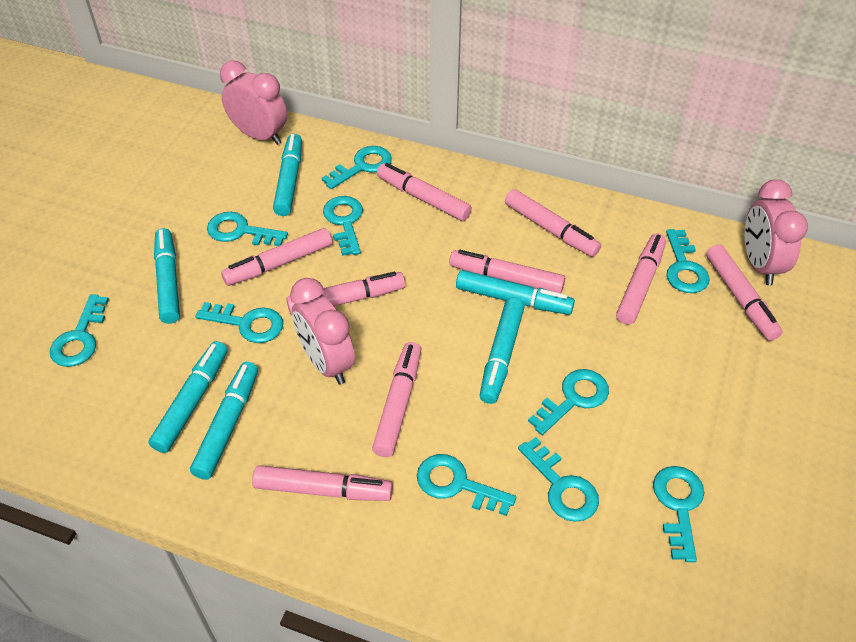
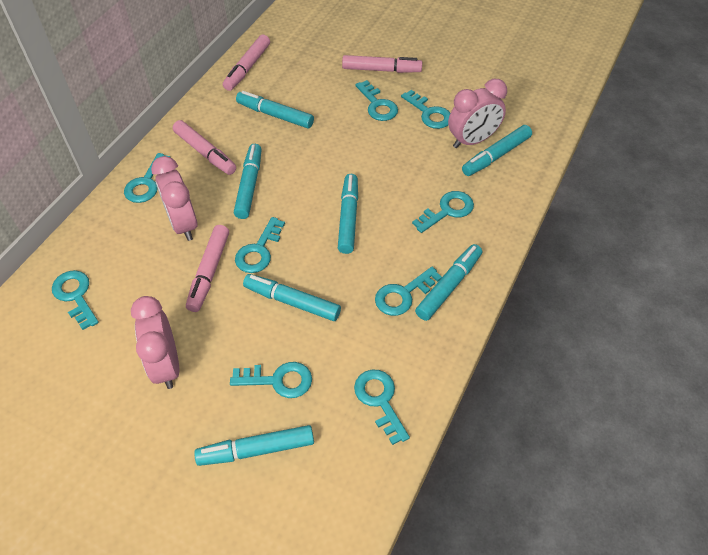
pink marker: [221,228,332,286] [252,465,393,501] [287,272,405,316] [372,342,421,457] [377,163,472,221] [449,250,565,293] [505,189,601,257] [616,233,666,325] [706,244,783,341] = 9 -> [173,120,236,175] [186,225,229,312] [223,35,270,91] [342,55,422,73] = 4
turquoise key: [50,294,109,367] [195,302,283,343] [207,212,288,246] [322,146,392,189] [323,196,363,256] [417,454,516,516] [518,437,599,522] [528,369,609,435] [653,466,704,562] [666,229,709,293] = 10 -> [52,270,99,330] [124,153,170,203] [230,362,312,398] [235,217,285,273] [354,370,410,445] [355,80,398,121] [375,267,442,316] [401,90,450,129] [412,191,474,233] = 9
turquoise marker: [149,341,228,453] [154,228,180,324] [190,362,258,480] [273,134,302,216] [456,270,575,315] [480,297,525,404] = 6 -> [194,425,314,466] [234,144,262,219] [236,91,314,129] [243,274,341,321] [338,174,358,254] [415,244,482,321] [462,125,532,176] = 7

